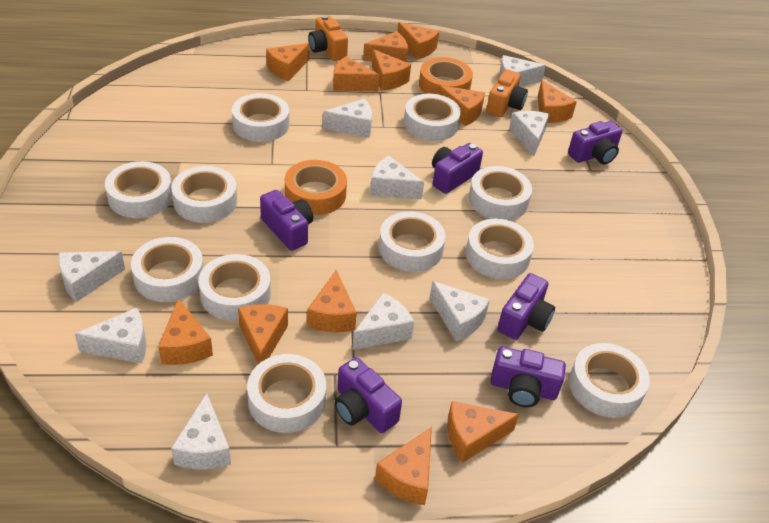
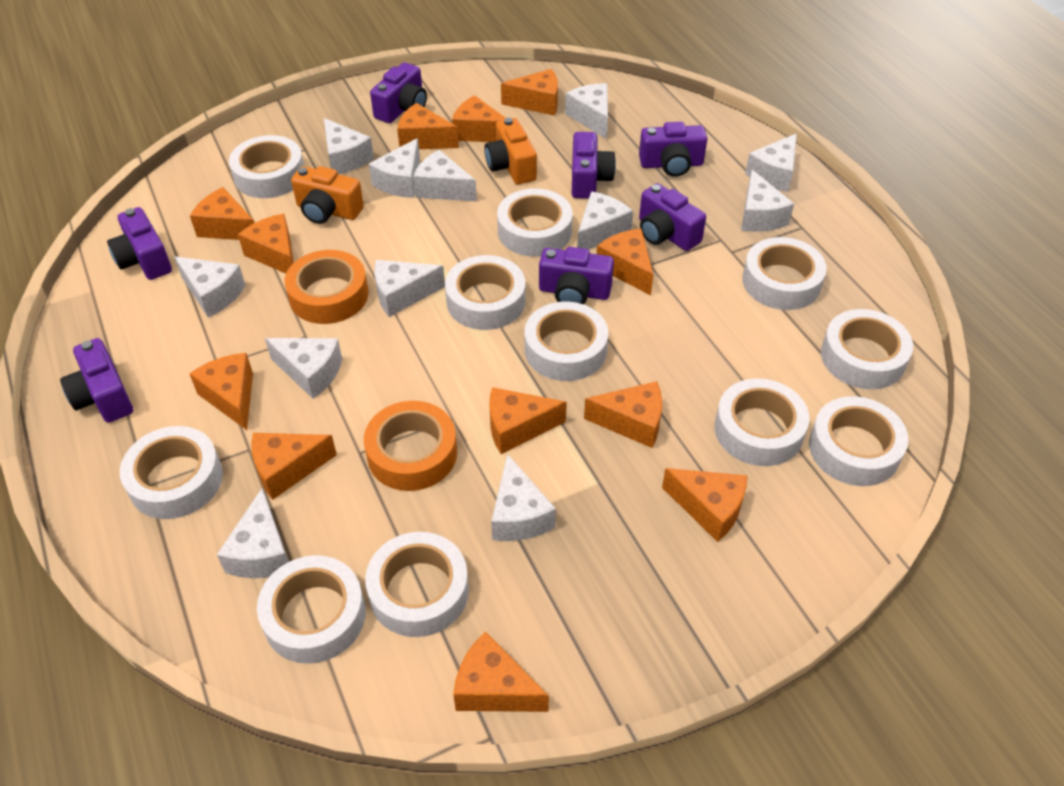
purple camera: [260,190,313,251] [334,357,402,433] [432,143,483,194] [490,346,566,407] [497,273,555,340] [568,121,623,165] = 6 -> [60,338,133,423] [107,207,172,280] [370,62,427,123] [539,247,614,304] [572,132,616,199] [639,122,707,177] [639,183,706,251] = 7
white cheese: [58,251,125,302] [75,308,146,364] [171,393,231,469] [323,99,372,138] [352,292,414,350] [370,156,424,199] [430,281,490,341] [499,55,546,87] [509,111,549,156] = 9 -> [174,256,245,317] [217,488,288,578] [265,338,342,399] [324,118,374,174] [369,138,420,198] [374,260,445,317] [413,150,477,201] [491,454,556,541] [565,83,608,139] [577,191,633,250] [741,170,794,232] [745,134,797,192] = 12

